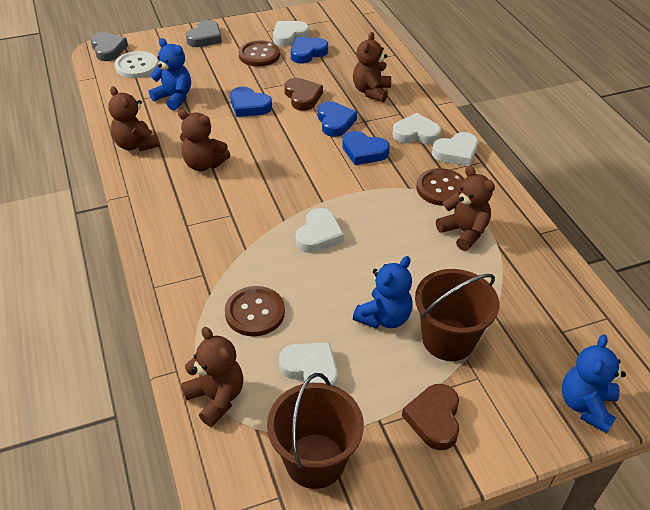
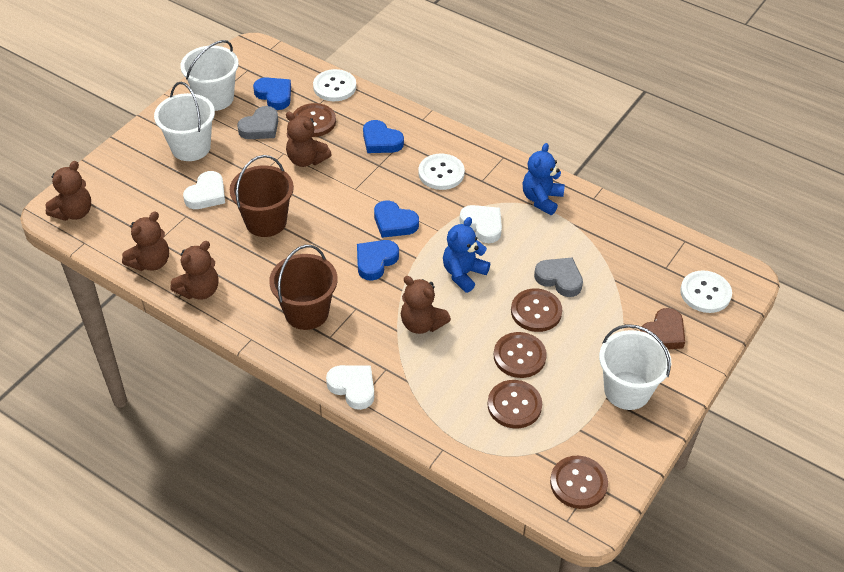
blue teddy bear: [149,38,191,110] [353,256,413,329] [562,335,626,433] = 3 -> [443,217,490,293] [522,143,565,215] = 2
brown button: [225,286,285,336] [238,40,280,67] [416,168,464,206] = 3 -> [293,103,336,137] [488,380,542,429] [494,332,547,378] [511,289,562,332] [550,456,608,509] = 5
brown heart: [284,78,323,111] [402,384,459,450] = 2 -> [640,308,685,349] = 1
white bucket: none = 0 -> [154,82,215,161] [180,40,239,111] [599,324,671,410] = 3
white button: [114,51,158,78] = 1 -> [313,69,356,101] [418,154,465,190] [680,270,732,313] = 3
white heart: [273,21,309,46] [279,342,338,386] [296,208,344,253] [392,113,441,144] [432,132,478,166] = 5 -> [183,171,225,209] [326,365,374,410] [459,205,502,243] = 3

